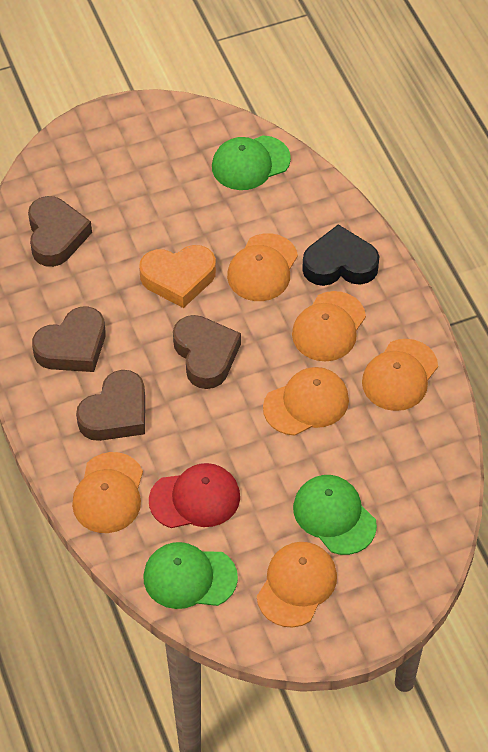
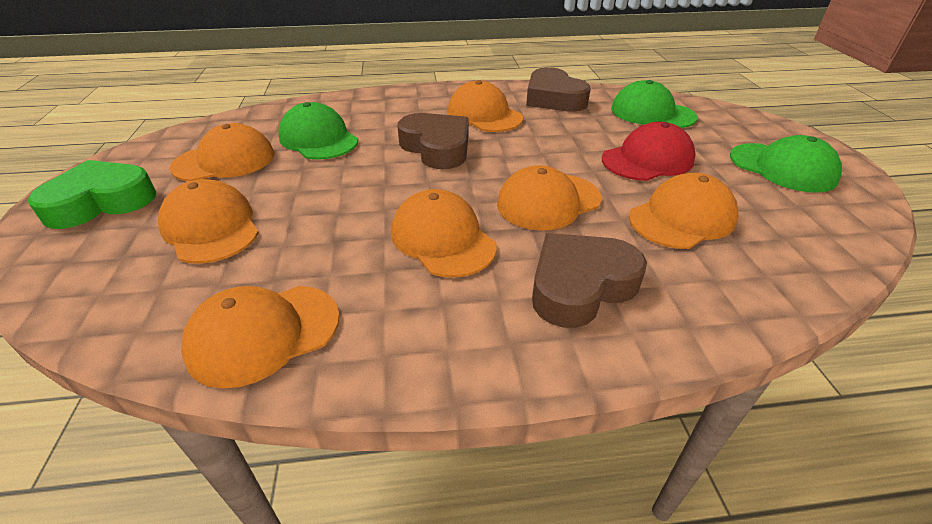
black heart: [302,224,379,286] = 1 -> none = 0
brown heart: [28,196,92,267] [32,307,106,372] [76,370,145,441] [173,315,241,389] = 4 -> [397,113,469,169] [526,67,591,112] [532,233,647,328] = 3
green heart: none = 0 -> [28,160,156,229] = 1
orange cap: [72,452,143,533] [227,233,298,301] [257,542,337,627] [263,367,349,436] [292,291,366,361] [362,339,438,411] = 6 -> [158,179,259,264] [169,123,274,181] [181,286,340,389] [391,189,497,278] [448,80,523,132] [497,165,602,231] [629,173,739,249] = 7
orange heart: [139,245,216,308] = 1 -> none = 0

